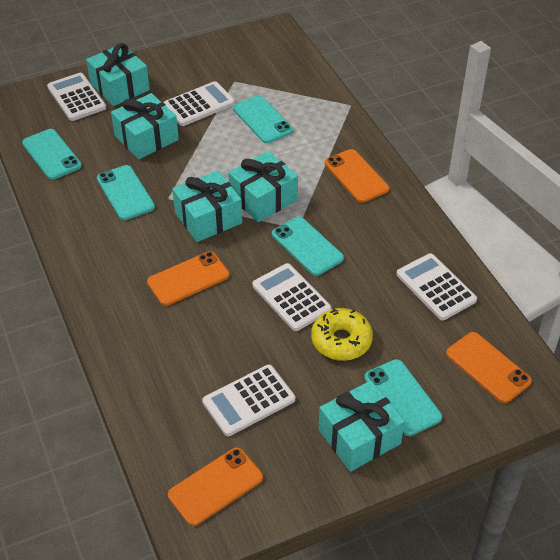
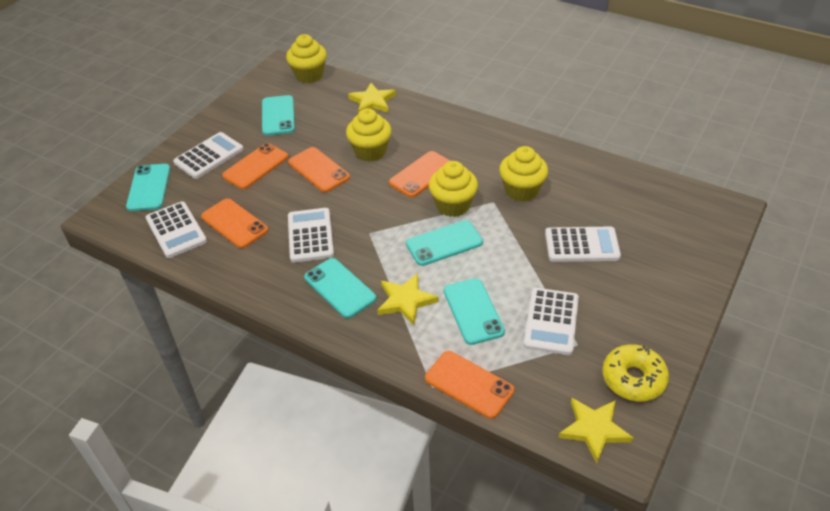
orange phone: [147,251,229,306] [168,447,263,526] [325,149,389,203] [446,332,532,403] = 4 -> [201,198,268,248] [222,143,288,189] [288,147,350,192] [389,151,450,198] [425,351,514,419] = 5
turquoise gift: [86,43,150,106] [111,93,179,159] [172,170,242,242] [228,151,298,222] [319,380,405,472] = 5 -> none = 0
yellow cupcake: none = 0 -> [286,34,327,83] [346,108,392,162] [429,161,478,217] [499,146,548,202] = 4
yellow star: none = 0 -> [348,83,396,113] [377,273,439,325] [559,398,634,463] = 3

